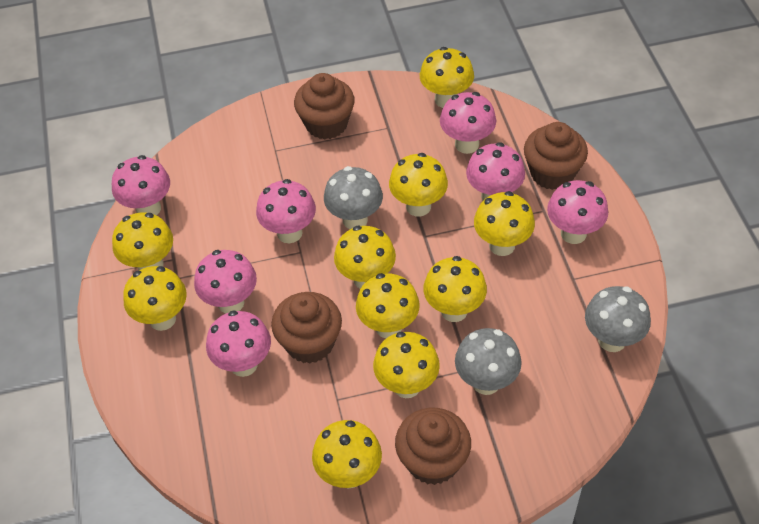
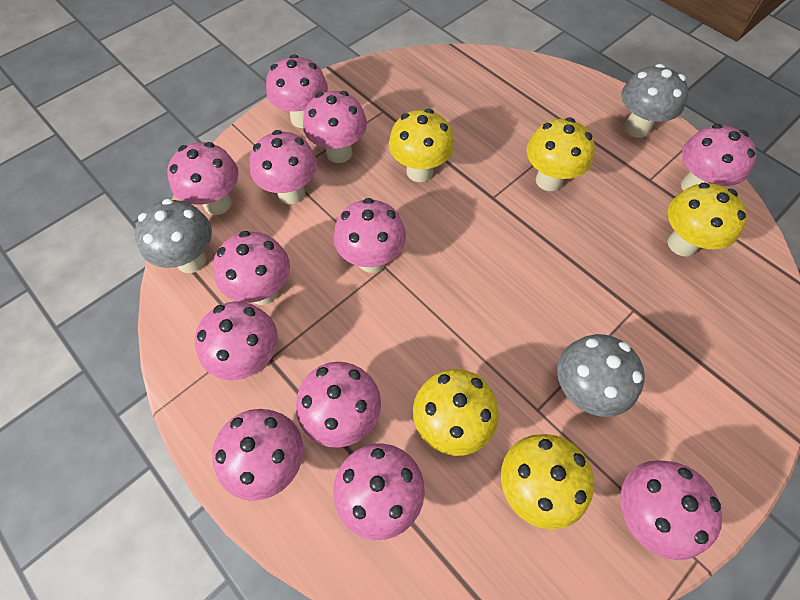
brown cupcake: [271,292,342,364] [294,73,355,139] [395,408,471,485] [524,122,588,190] = 4 -> none = 0
pink mushroom: [112,155,170,215] [194,250,257,314] [206,310,271,377] [256,179,316,243] [440,92,496,154] [466,142,525,201] [547,180,608,244] = 7 -> [167,142,239,215] [195,301,278,380] [212,409,303,501] [213,231,290,305] [249,130,317,204] [266,54,328,128] [296,362,381,448] [303,91,367,163] [333,443,425,540] [334,198,406,273] [620,460,722,560] [681,124,756,191] = 12
yellow mushroom: [112,212,173,270] [123,266,187,331] [312,420,382,489] [334,226,396,289] [356,273,420,339] [373,332,440,398] [389,153,448,217] [420,47,474,108] [423,256,487,322] [474,191,535,256] = 10 -> [389,109,454,182] [413,369,499,456] [501,434,594,530] [527,118,595,191] [667,183,747,256] = 5

